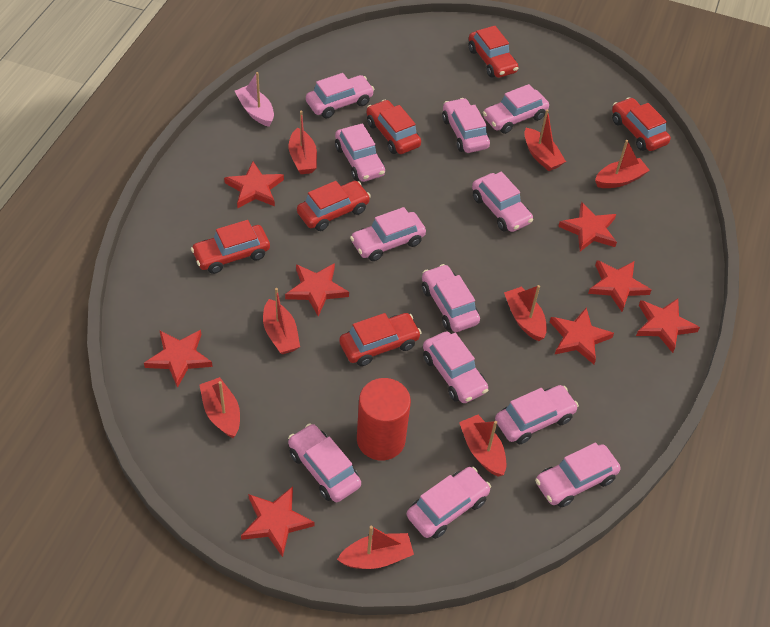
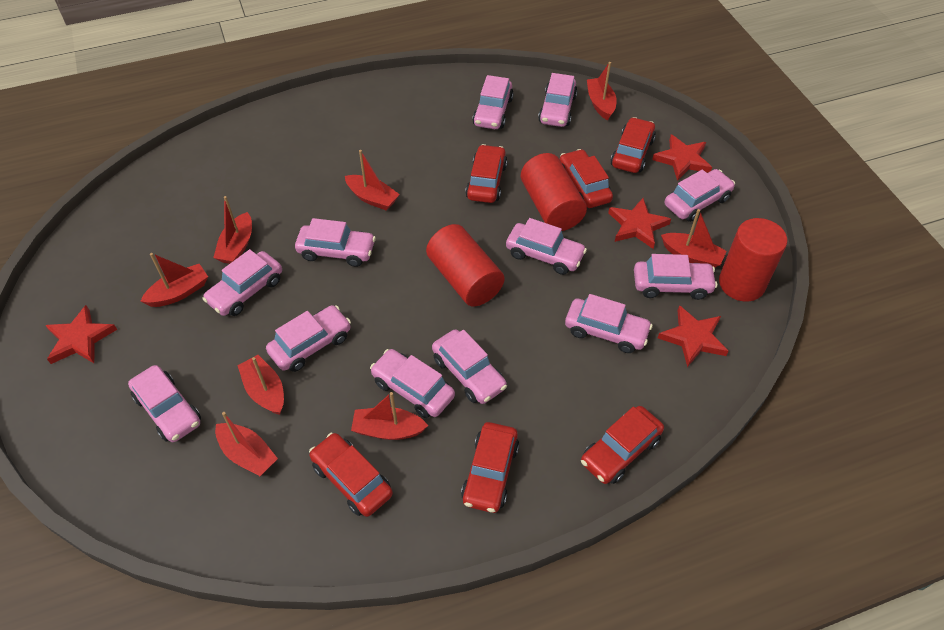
pink boat: [235,72,274,127] = 1 -> none = 0
red cylinder: [357,378,411,461] = 1 -> [426,224,504,307] [521,153,587,231] [719,218,787,302] = 3
red star: [144,330,213,388] [224,161,284,208] [241,486,314,557] [285,263,349,316] [550,307,614,364] [558,202,617,252] [588,260,652,312] [636,298,700,353] = 8 -> [45,305,117,364] [608,198,671,249] [652,134,712,181] [658,305,729,367] = 4

